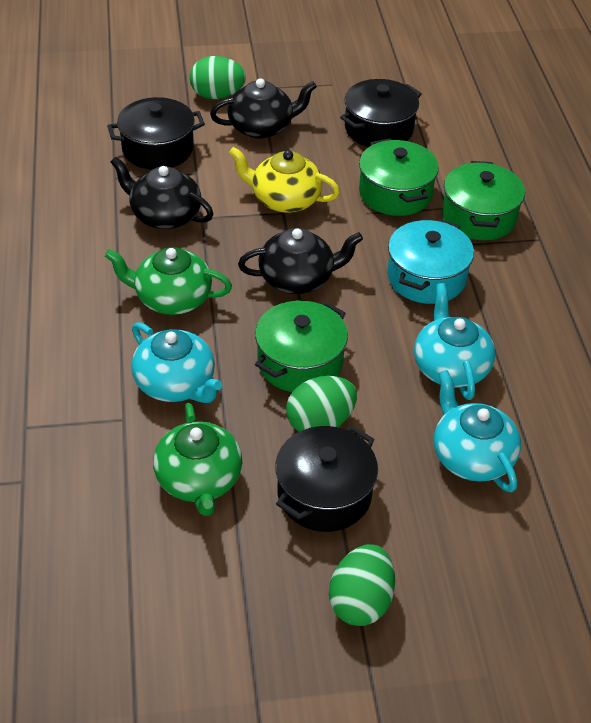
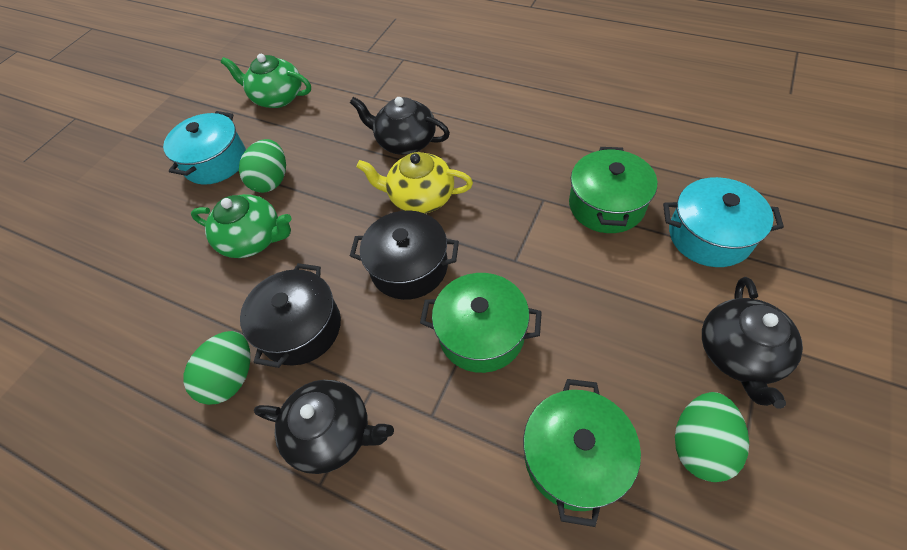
black pot: [107,97,205,170] [275,426,378,532] [340,79,422,147] = 3 -> [240,263,341,368] [350,210,459,300] = 2
turquoise pot: [387,219,474,304] = 1 -> [163,111,246,185] [663,177,784,267] = 2
turquoise teapot: [131,322,222,403] [414,283,495,400] [434,370,521,493] = 3 -> none = 0

